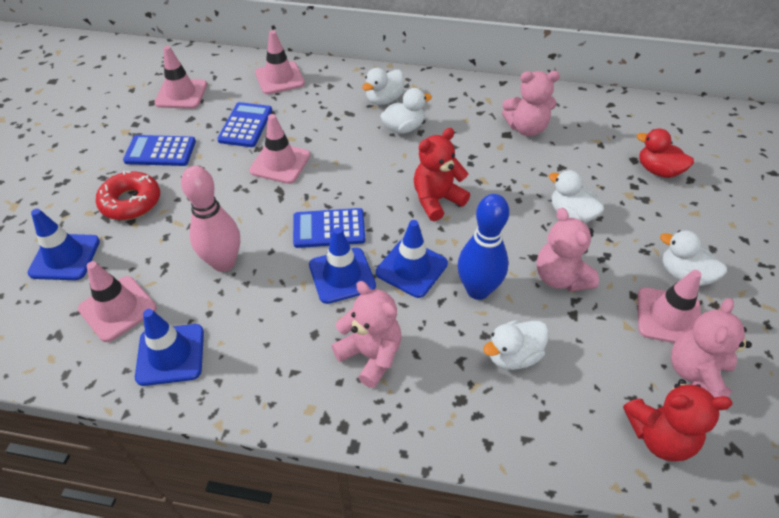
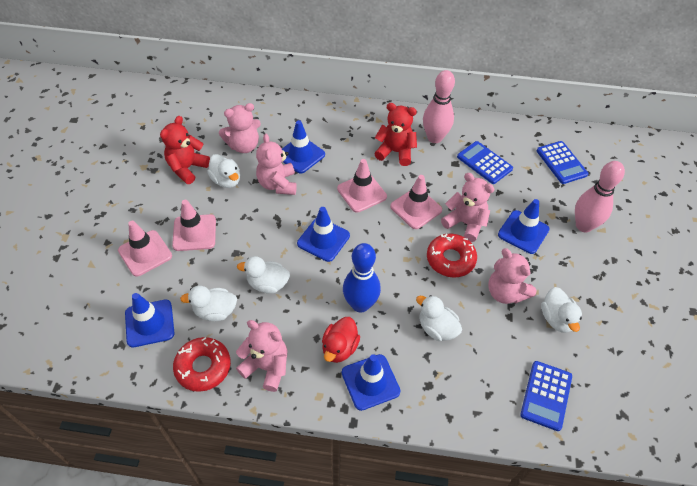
blue traffic cone: [28,209,100,280] [135,309,204,386] [309,227,376,304] [376,220,448,298] = 4 -> [125,293,174,348] [282,120,325,174] [297,207,350,262] [342,354,401,411] [498,199,549,254] = 5
pink bowling pin: [181,166,240,272] = 1 -> [423,70,455,143] [575,161,625,232] = 2
pink teddy bear: [332,281,402,388] [502,71,560,136] [536,208,599,292] [671,298,752,398] = 4 -> [219,103,261,153] [236,320,287,392] [256,134,297,195] [441,173,494,242] [488,248,537,304] = 5
pink traffic cone: [78,261,157,342] [154,46,207,109] [249,114,310,184] [255,30,305,94] [637,270,701,343] = 5 -> [118,221,172,277] [172,200,216,251] [337,159,387,213] [390,175,442,229] = 4
red donut: [96,171,160,220] = 1 -> [173,337,231,392] [427,234,477,277] = 2

